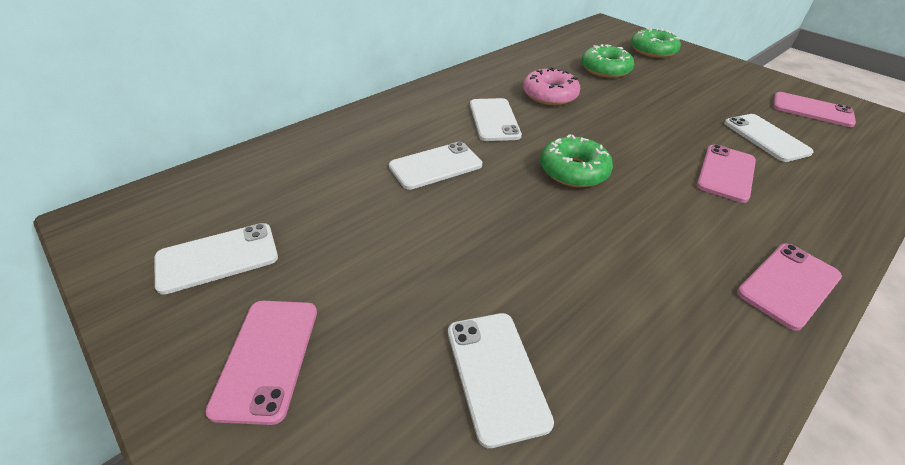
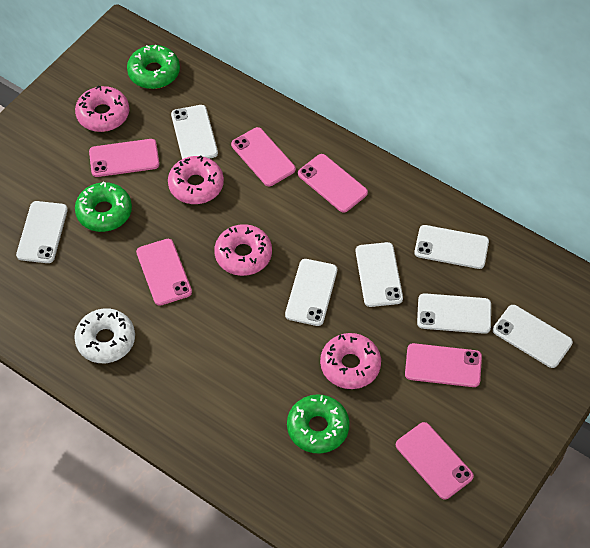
pink donut: [523,67,580,106] = 1 -> [75,86,129,132] [168,155,224,204] [214,224,272,276] [320,333,381,389] = 4
pink phone: [205,301,317,425] [697,144,756,203] [737,244,842,331] [773,92,856,127] = 4 -> [89,139,159,177] [136,239,192,306] [231,127,296,186] [298,154,368,213] [396,422,474,500] [405,343,482,387] = 6
white donut: none = 0 -> [74,308,135,363] = 1
white phone: [154,223,278,295] [389,142,482,190] [448,313,554,448] [470,98,522,141] [724,114,814,162] = 5 -> [16,201,68,263] [171,105,218,159] [285,259,337,326] [356,242,403,307] [414,225,489,269] [417,293,491,334] [493,305,573,368] = 7

